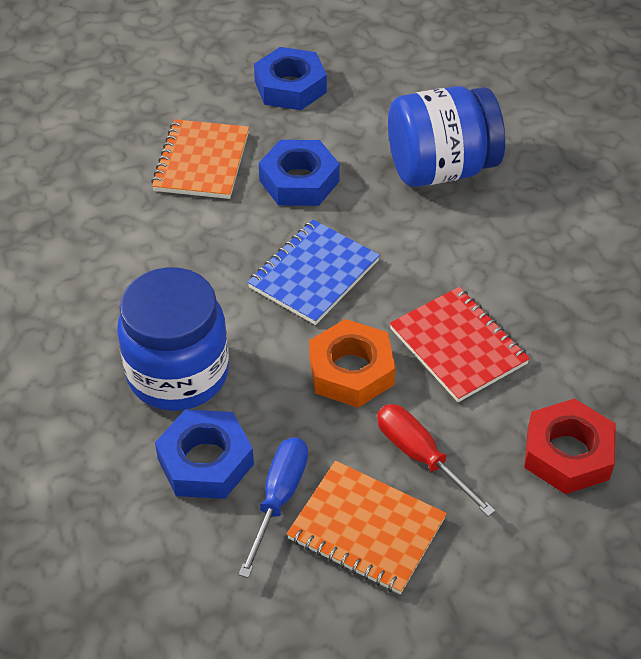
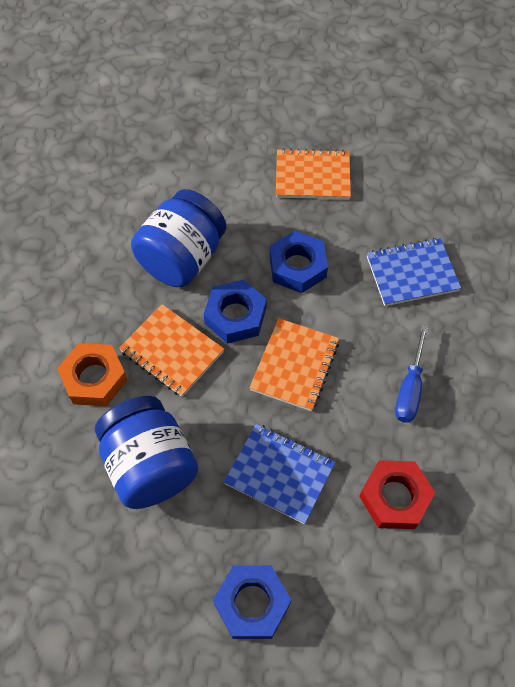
blue notebook: [247,220,380,325] = 1 -> [224,424,335,524] [367,238,461,306] = 2
orange notebook: [151,119,249,199] [287,461,447,594] = 2 -> [119,304,224,397] [249,318,339,411] [276,148,351,200] = 3
red notebook: [390,287,530,402] = 1 -> none = 0
red screwdriver: [377,404,495,516] = 1 -> none = 0

